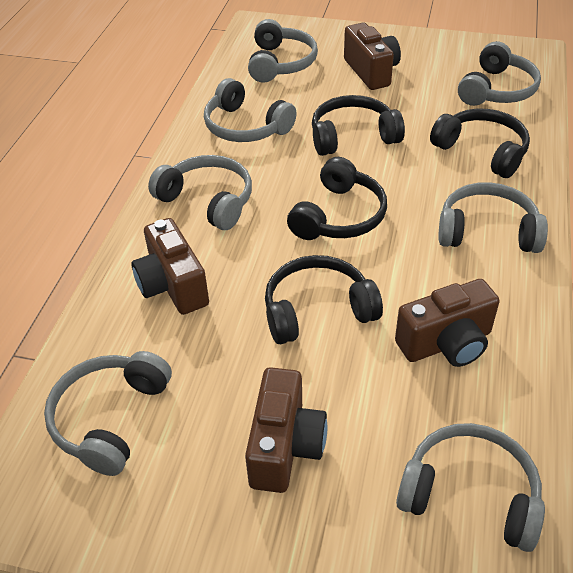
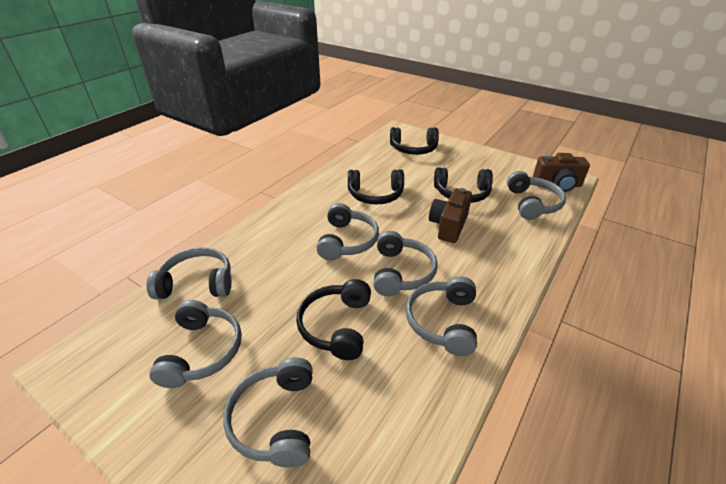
brown camera: [131,218,209,315] [245,367,327,493] [344,22,401,90] [395,279,500,367] = 4 -> [429,188,472,243] [533,153,590,192] = 2

